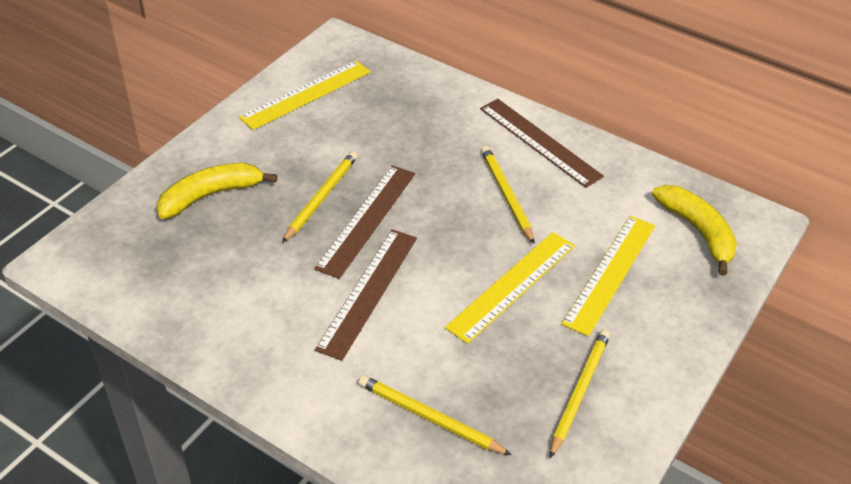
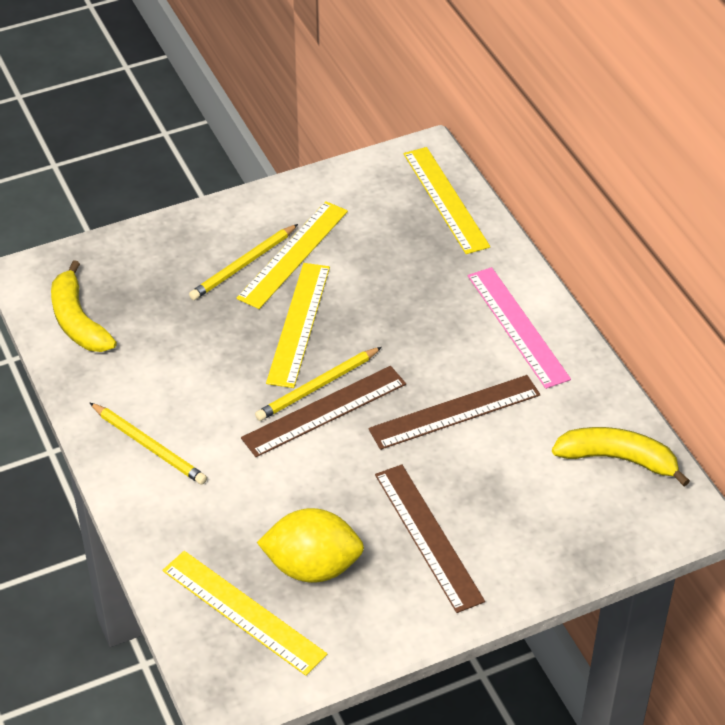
pink ruler: none = 0 -> [468,267,571,389] = 1
yellow lemon: none = 0 -> [257,508,364,583] = 1
yellow pencil: [282,151,358,243] [358,375,511,455] [481,146,535,244] [550,329,610,458] = 4 -> [89,402,207,485] [189,224,298,300] [255,347,382,421] = 3
yellow ruler: [239,61,371,130] [445,232,575,344] [562,216,655,336] = 3 -> [163,551,327,676] [236,201,348,309] [266,263,330,388] [403,147,490,254] = 4

